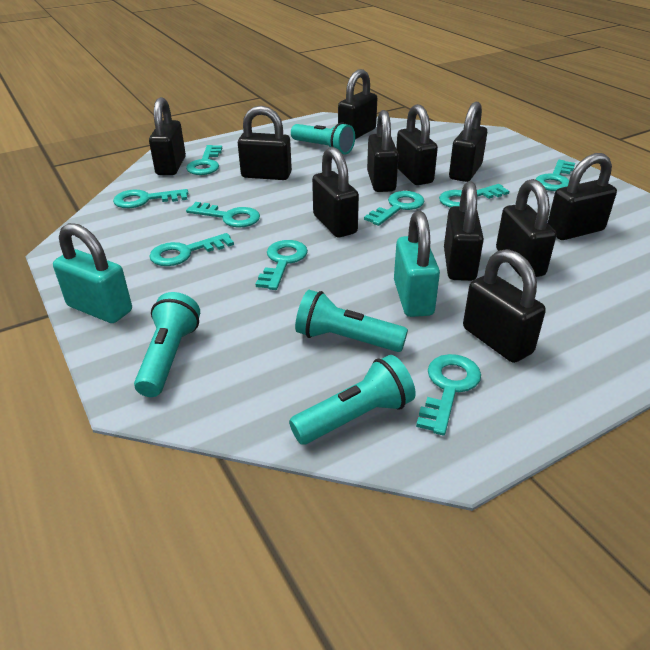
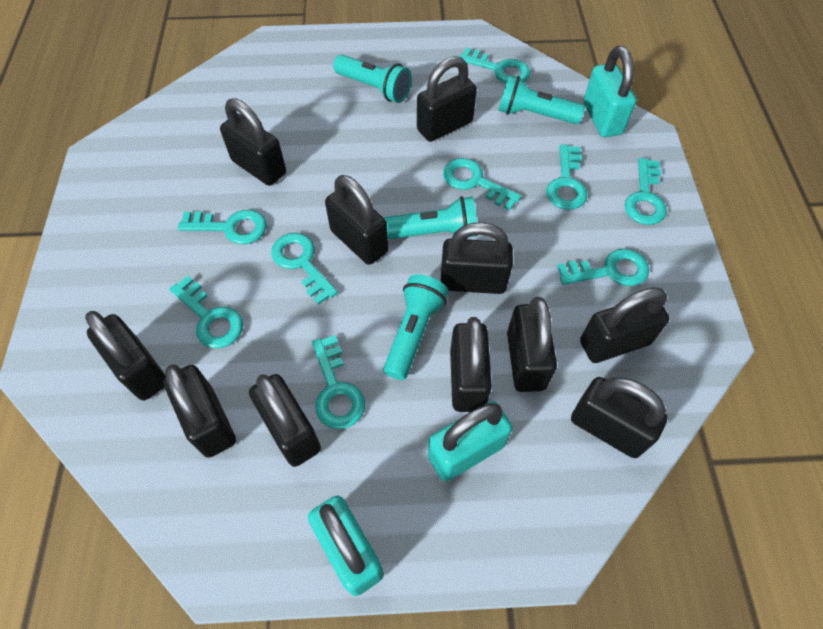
turquoise padlock: [53,223,132,323] [394,211,440,317] = 2 -> [308,496,384,596] [428,401,513,481] [584,46,636,137] = 3

